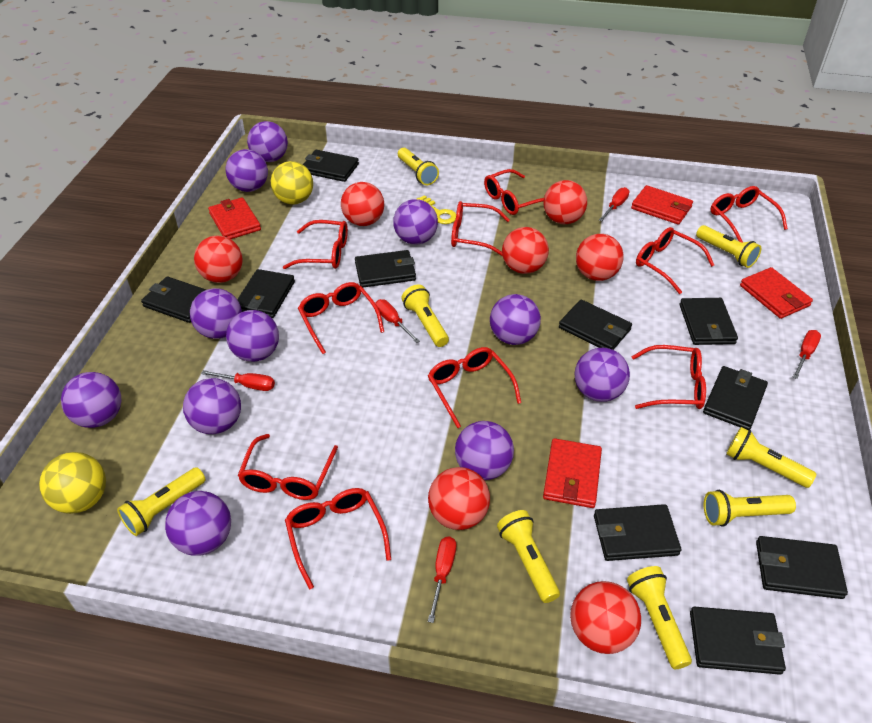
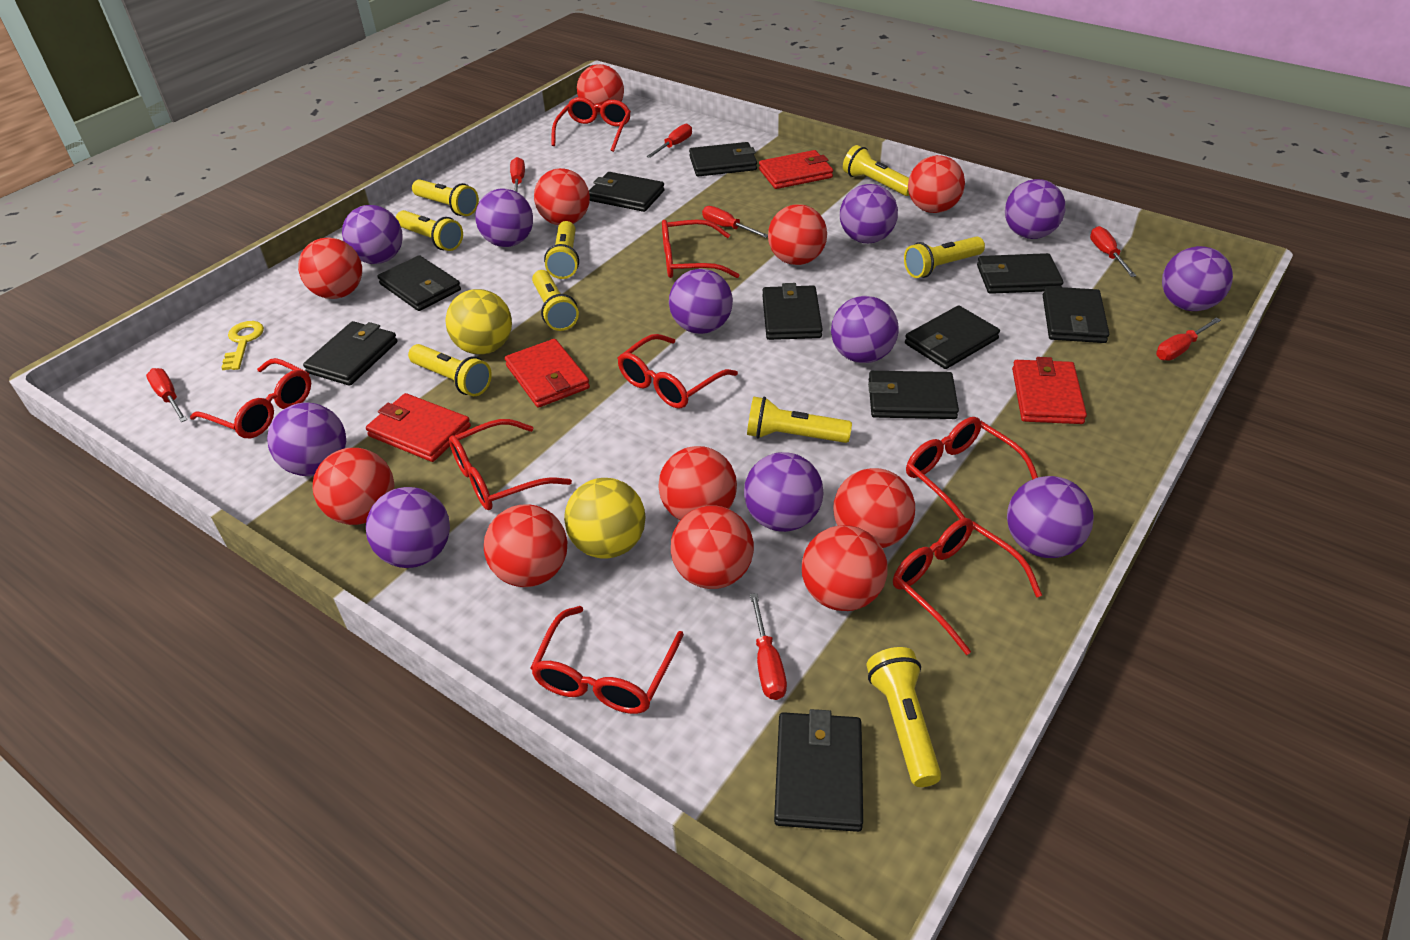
red ball: [194,235,242,283] [341,182,384,226] [428,467,490,530] [502,227,549,274] [543,180,587,224] [570,581,641,654] [576,234,624,281] = 7 -> [298,238,362,299] [313,448,395,525] [484,505,567,587] [534,168,590,225] [577,64,624,115] [658,446,737,520] [671,505,754,589] [768,204,827,265] [802,525,888,611] [833,468,915,548] [908,155,965,213] = 11
red glasses: [238,434,338,500] [283,220,348,269] [285,488,391,589] [298,282,384,354] [428,347,521,428] [451,201,510,256] [484,169,544,215] [631,345,706,409] [636,227,714,294] [710,186,788,243] = 10 -> [190,358,311,438] [449,419,572,510] [530,606,684,714] [551,97,631,152] [618,334,738,409] [662,219,739,278] [893,518,1042,655] [906,417,1038,531] = 8
red screwdriver: [201,370,275,391] [375,299,420,343] [428,536,456,623] [599,187,629,221] [793,330,821,379] = 5 -> [146,368,187,422] [510,157,525,192] [646,124,692,158] [702,206,768,238] [750,593,787,700] [1090,226,1136,277] [1156,317,1221,361] = 7
yellow flashlight: [117,467,206,536] [398,148,439,185] [401,284,449,347] [497,510,560,603] [627,566,692,669] [696,225,761,268] [704,490,796,526] [726,427,817,488] = 8 -> [396,210,463,251] [408,344,492,396] [412,179,479,216] [532,270,579,331] [544,221,579,279] [747,396,852,443] [843,145,910,196] [867,647,941,787] [904,236,985,278] = 9

